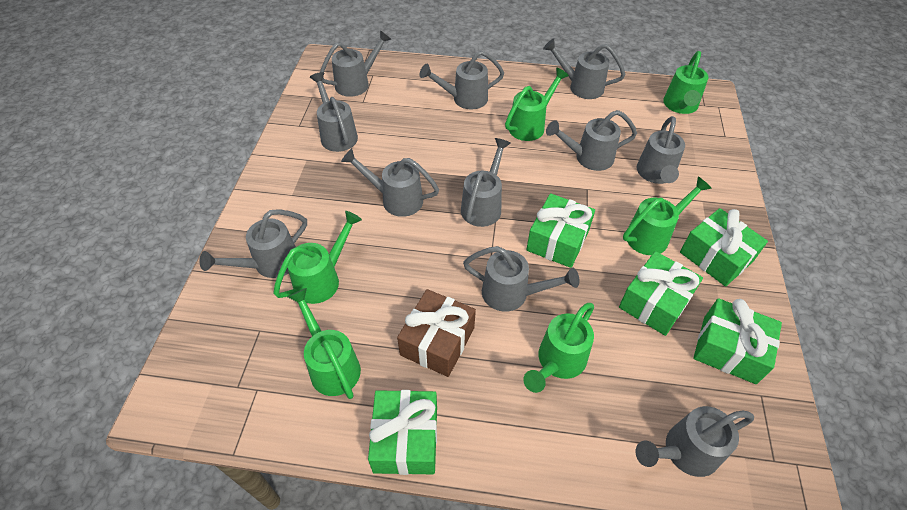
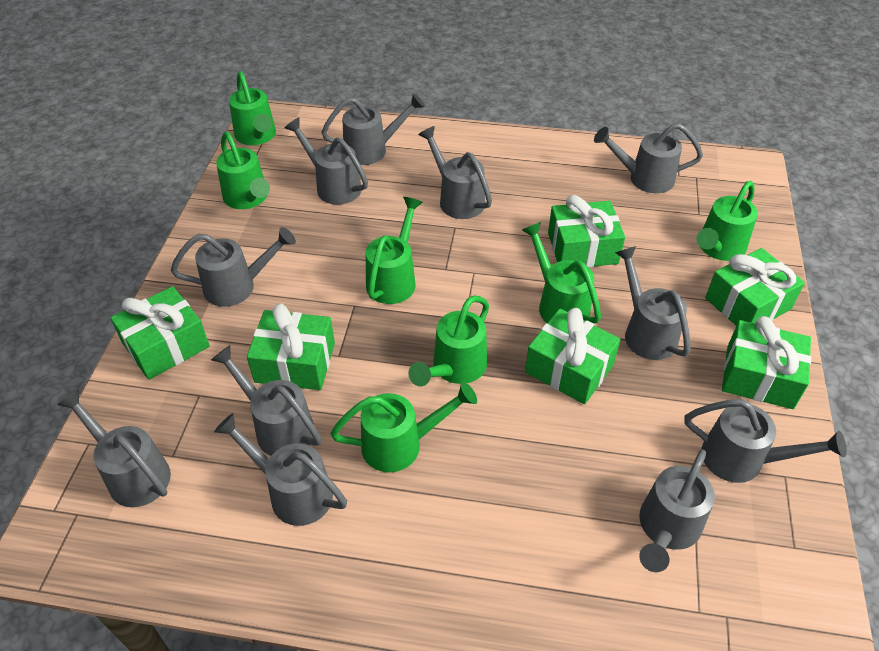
brown gift: [397,289,476,377] = 1 -> none = 0
green gift: [368,390,437,475] [526,193,595,268] [619,251,703,336] [680,208,768,286] [693,298,782,384] = 5 -> [110,286,210,380] [247,303,335,390] [525,308,621,404] [548,195,625,267] [705,248,805,326] [722,316,811,409] = 6
green watering can: [274,211,362,304] [288,288,361,399] [505,68,569,141] [523,303,594,393] [623,177,712,255] [663,51,709,114] = 6 -> [216,132,270,209] [229,71,276,145] [330,382,477,472] [366,197,423,304] [409,295,489,386] [522,222,601,323] [696,181,758,261] = 7

